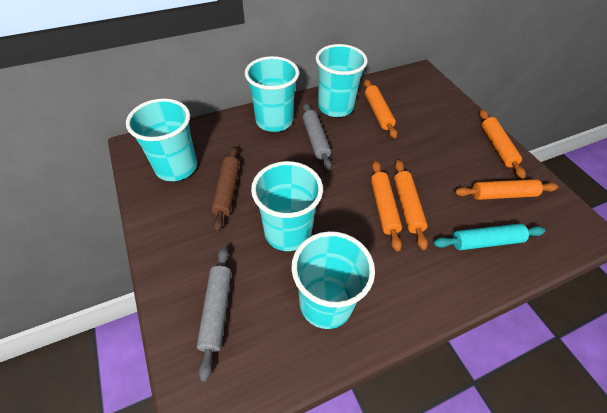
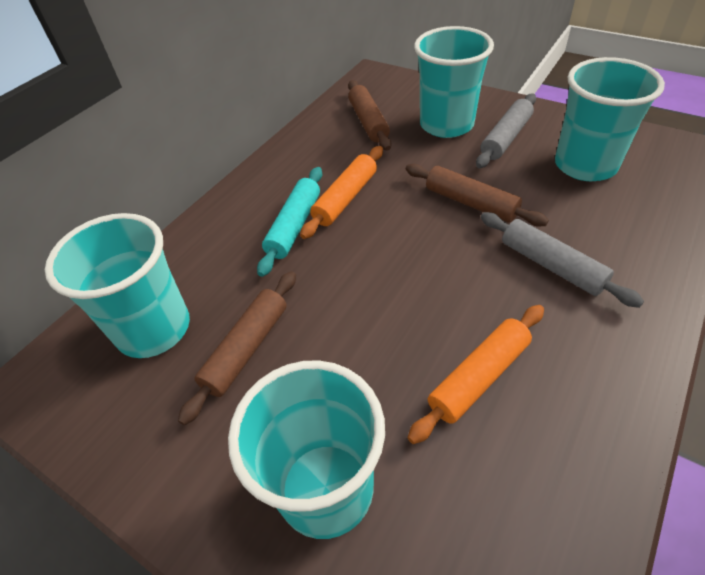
brown rolling pin: [211,146,240,232] = 1 -> [178,271,296,425] [348,80,392,151] [406,164,549,226] = 3
orange rolling pin: [364,79,397,138] [371,161,402,252] [394,160,428,250] [455,179,559,200] [479,109,526,179] = 5 -> [300,146,383,239] [408,305,544,444] = 2
turquoise cup: [126,98,197,181] [245,56,299,132] [251,161,323,251] [291,231,375,329] [316,44,367,117] = 5 -> [45,213,190,358] [228,360,385,539] [414,26,494,138] [555,57,665,181] = 4

